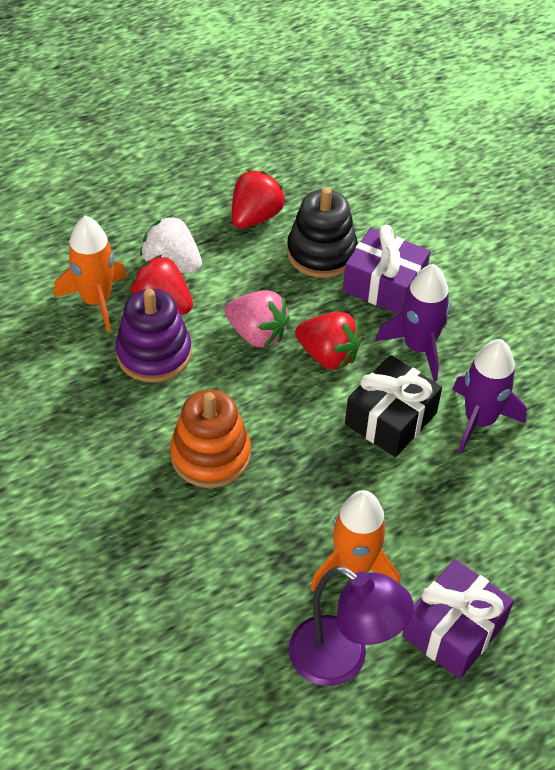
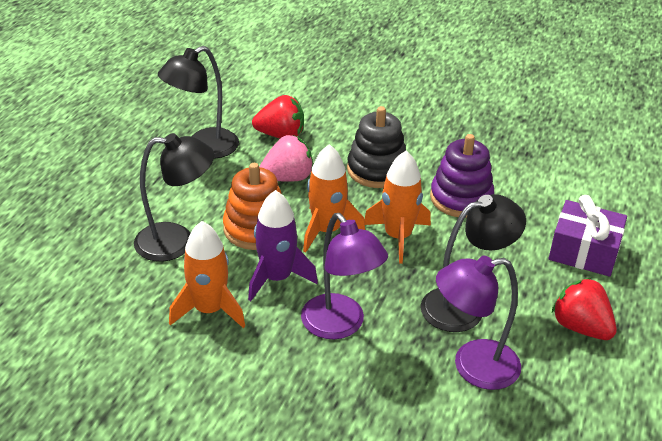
black gift: [345,355,442,457] = 1 -> none = 0
black lamp: none = 0 -> [134,133,214,262] [158,46,239,159] [421,194,526,332] = 3
orange rocket: [54,216,127,332] [310,490,400,592] = 2 -> [169,221,245,328] [303,144,365,253] [364,151,431,264] = 3
purple gift: [343,225,431,314] [402,559,514,679] = 2 -> [549,195,627,277] = 1
purple lamp: [289,566,414,686] = 1 -> [301,213,388,339] [436,256,521,390] = 2
purple rocket: [375,264,451,381] [452,339,527,454] = 2 -> [248,190,318,301] = 1
red strawberry: [129,255,193,315] [232,170,286,229] [295,312,362,370] = 3 -> [252,95,304,138] [552,278,617,340] = 2
white strawberry: [140,215,202,273] = 1 -> none = 0

